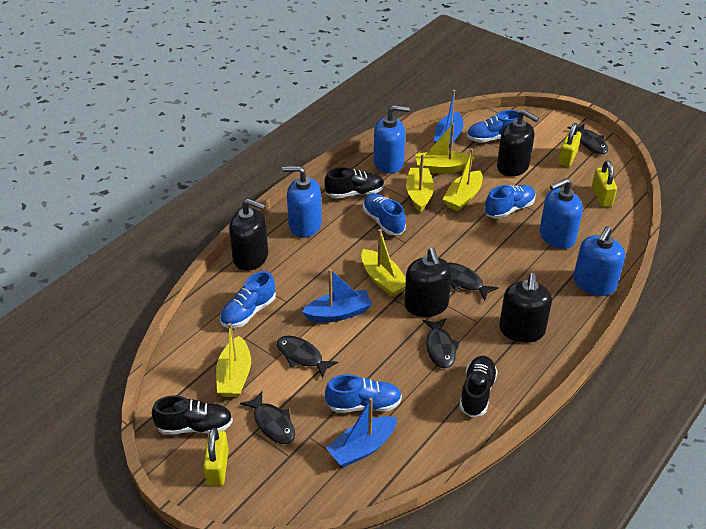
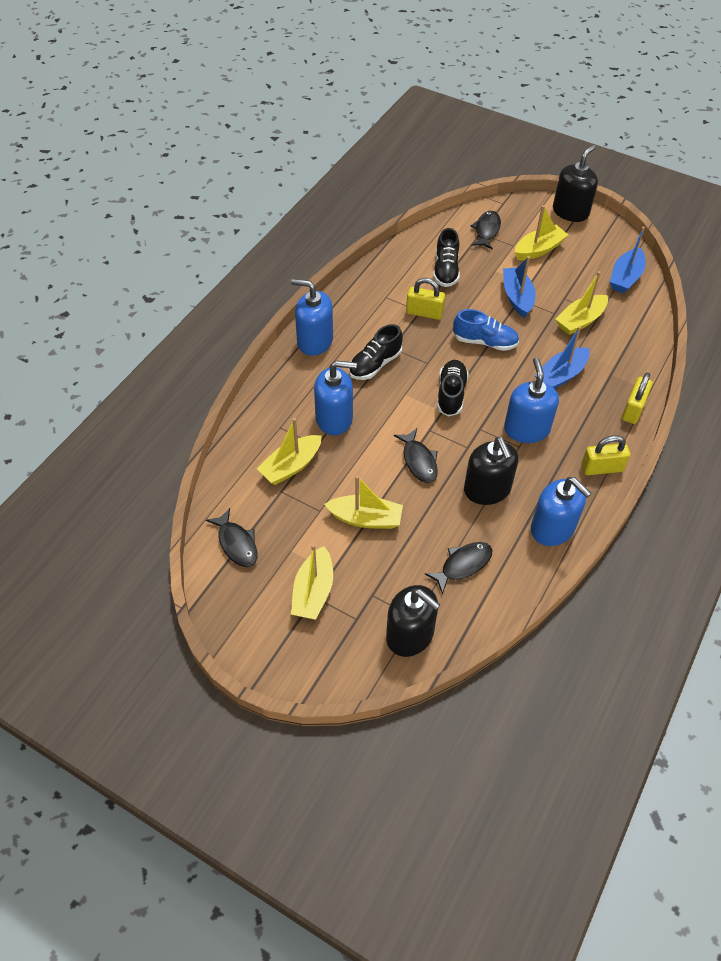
black fish: [240,391,295,444] [277,336,338,379] [422,318,460,368] [448,262,499,301] [568,123,608,154] = 5 -> [206,508,257,567] [394,429,438,483] [425,542,492,594] [471,211,501,249] = 4
black soap dispenser: [229,199,268,271] [404,248,452,317] [497,110,539,177] [499,273,552,343] = 4 -> [386,585,440,657] [464,437,518,505] [553,144,598,222] = 3
blue shoe: [220,271,276,328] [325,374,402,413] [363,193,406,235] [467,110,519,143] [484,185,536,219] = 5 -> [453,309,519,351] = 1

